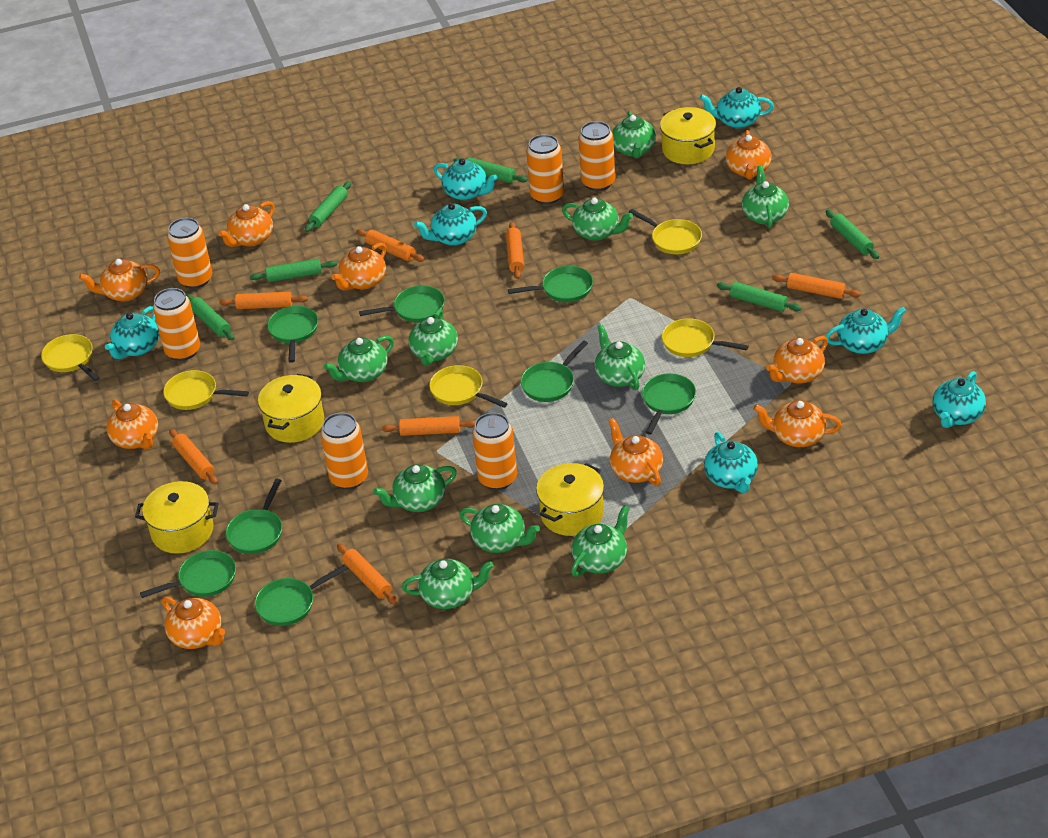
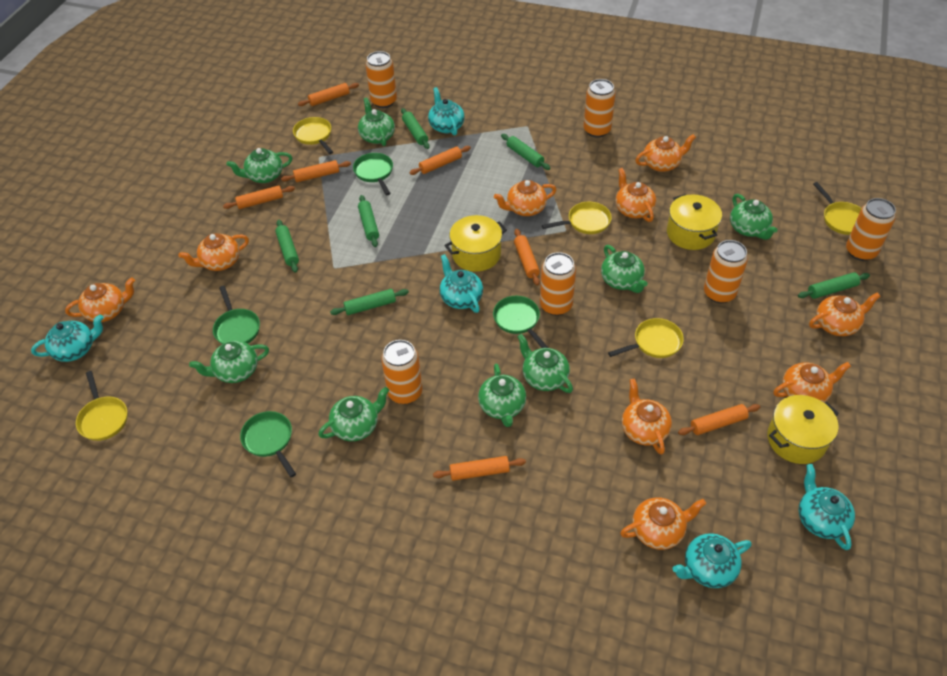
green pan: [140,550,236,598] [226,479,282,554] [255,565,347,626] [267,306,318,363] [359,286,445,323] [508,266,593,302] [521,340,588,402] [642,374,696,435] = 8 -> [213,286,260,344] [240,411,296,477] [353,153,393,195] [493,296,548,348] = 4
green teapot: [324,336,394,382] [373,464,457,512] [402,559,494,609] [408,309,458,366] [459,504,540,553] [562,198,633,241] [571,505,630,577] [595,325,645,390] [612,111,656,158] [742,165,789,228] = 10 -> [189,341,269,383] [226,148,292,183] [318,387,389,441] [358,97,395,146] [478,363,526,427] [517,334,573,393] [601,245,648,293] [730,194,778,240] = 8
turquoise teapot: [105,306,159,359] [414,203,487,246] [434,158,498,200] [700,87,774,129] [704,432,758,493] [825,307,906,354] [932,371,986,428] = 7 -> [31,314,104,362] [428,87,465,136] [440,254,483,313] [673,533,752,588] [798,464,855,550] = 5
yellow pot: [135,481,219,554] [258,374,324,443] [536,463,604,536] [660,107,716,164] = 4 -> [444,215,507,272] [667,194,722,250] [767,395,839,464] = 3

